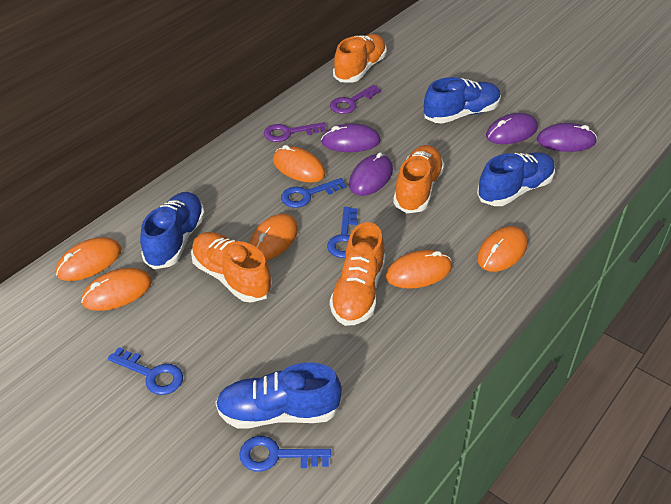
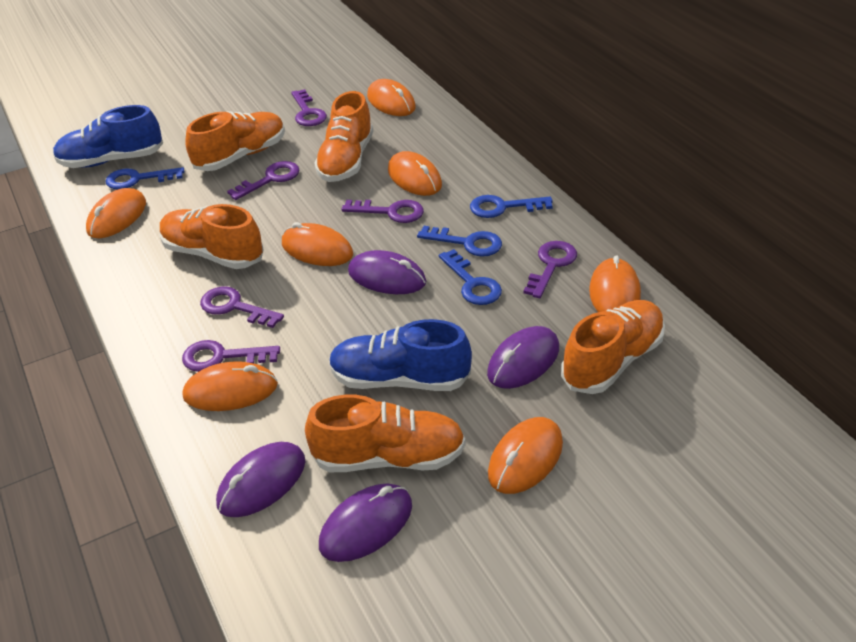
blue shoe: [140,192,205,269] [216,362,342,428] [424,77,501,123] [477,152,555,206] = 4 -> [53,105,163,168] [329,319,472,391] = 2
orange mouse: [56,237,122,281] [81,268,152,311] [249,214,298,260] [273,145,325,182] [386,250,452,288] [477,226,528,272] = 6 -> [86,188,146,238] [183,361,278,411] [282,222,353,266] [367,79,416,116] [388,151,442,196] [488,417,563,494] [589,255,641,312] = 7
orange shoe: [191,232,272,302] [330,222,385,326] [333,34,387,83] [393,145,445,213] = 4 -> [160,204,264,269] [185,111,285,171] [305,395,466,472] [314,91,373,182] [561,300,665,394] = 5
purple key: [264,122,326,142] [330,85,381,114] = 2 -> [182,340,280,372] [200,287,284,328] [227,161,299,200] [291,89,327,126] [341,200,424,223] [523,241,577,298] = 6

